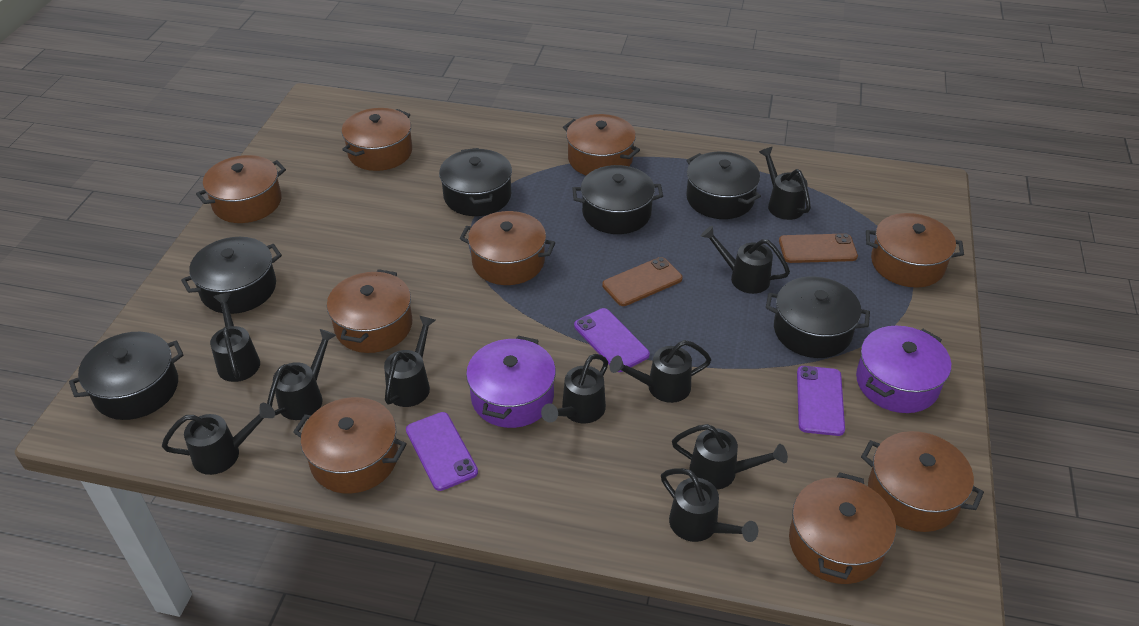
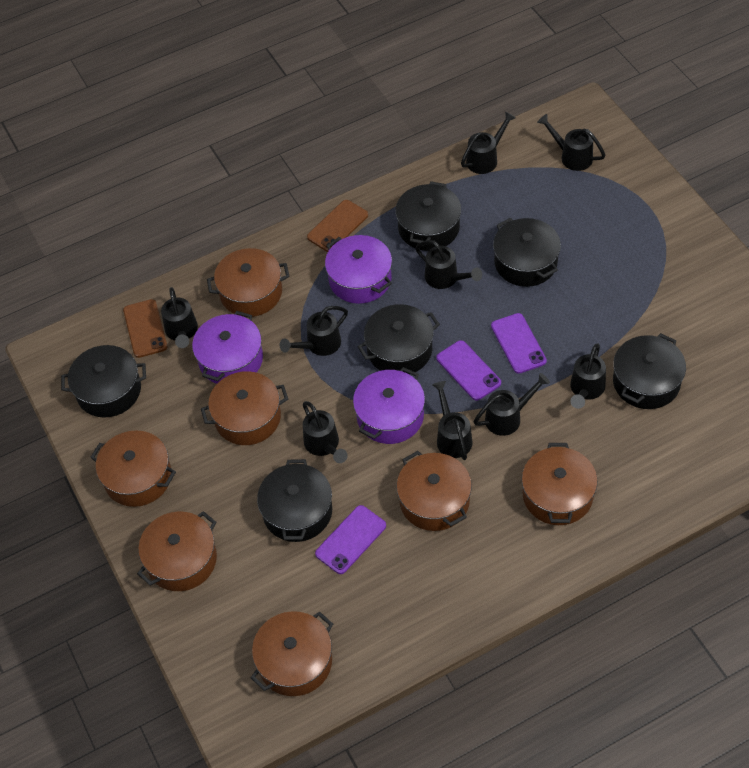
black watering can: [162,403,275,475] [210,293,260,382] [267,329,336,420] [384,316,436,407] [541,354,608,423] [609,340,712,403] [661,468,758,542] [672,424,788,490] [701,226,790,294] [759,147,811,220] = 10 -> [161,287,198,348] [279,306,348,356] [303,401,348,463] [415,240,482,289] [432,381,472,460] [461,111,516,174] [474,373,550,436] [537,114,606,171] [570,343,606,409] = 9
brown pot: [196,155,286,223] [293,397,407,494] [327,269,412,353] [342,108,412,171] [459,211,555,285] [563,114,640,175] [789,472,896,584] [861,431,984,532] [866,213,964,288] = 9 -> [90,431,176,507] [137,511,217,591] [201,371,288,445] [207,248,290,317] [251,611,333,696] [396,451,472,531] [522,443,598,525] = 7
purple pot: [466,336,556,428] [856,326,951,413] = 2 -> [192,311,263,384] [325,235,392,304] [353,367,425,444] = 3

